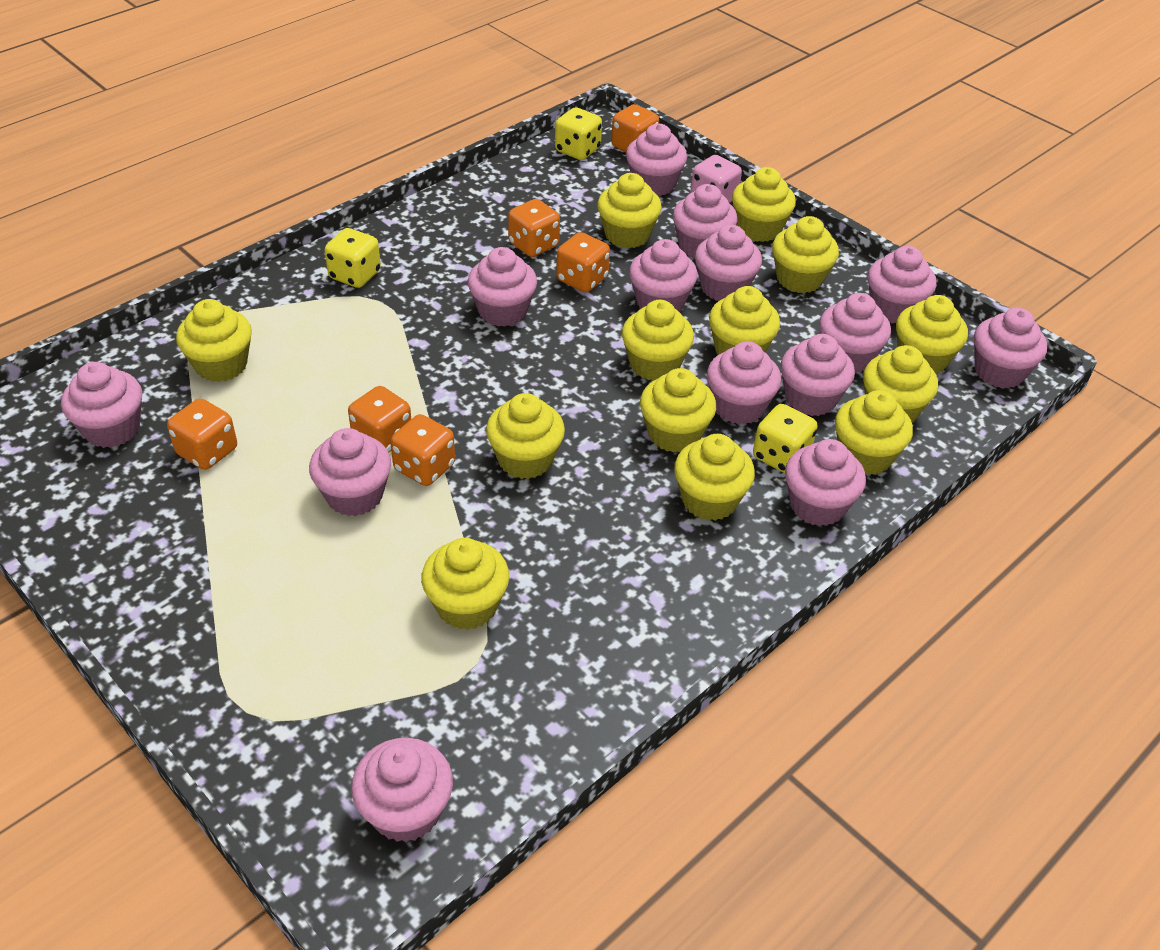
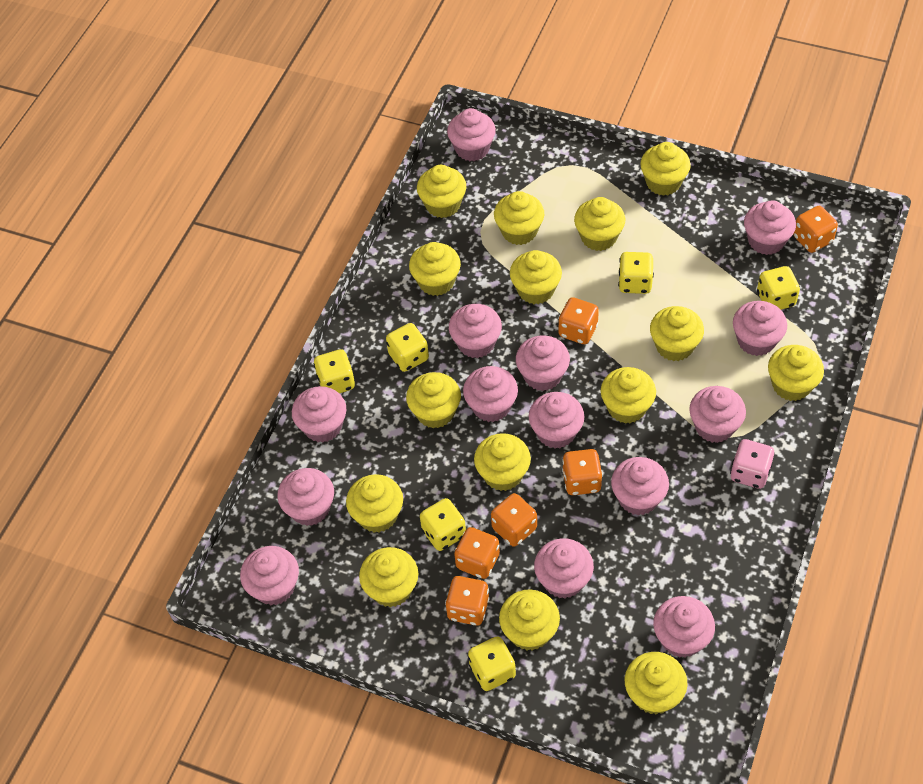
yellow cupcake: [176,299,252,382] [421,538,509,630] [486,393,565,479] [597,173,662,248] [622,300,694,381] [640,368,716,453] [674,434,755,521] [709,286,780,355] [732,167,796,242] [772,216,839,293] [835,390,913,475] [863,345,938,424] [896,295,968,374] = 13 -> [346,474,403,533] [359,547,418,607] [406,372,461,428] [409,242,461,296] [417,165,466,218] [474,433,531,491] [494,191,544,245] [499,589,560,651] [510,250,562,304] [574,197,625,251] [601,367,656,424] [625,652,688,715] [640,142,691,196] [650,306,704,361] [768,345,824,401] = 15
yellow dice: [325,228,381,288] [555,107,602,160] [753,404,818,473] = 3 -> [314,349,355,393] [386,323,429,372] [420,498,466,551] [468,636,516,691] [618,252,654,294] [757,266,800,310] = 6

